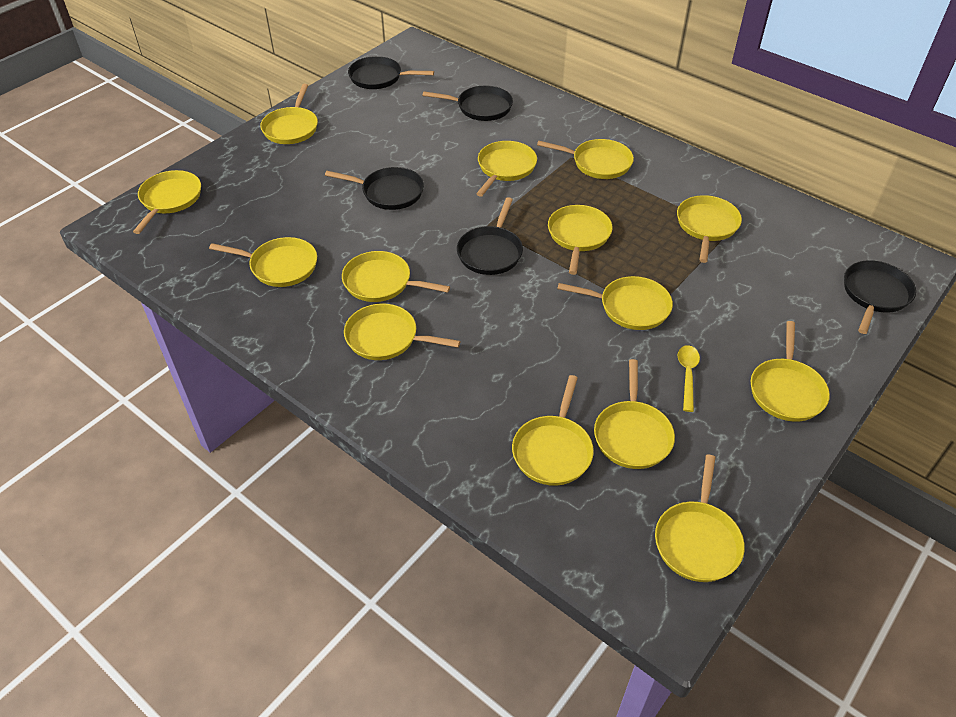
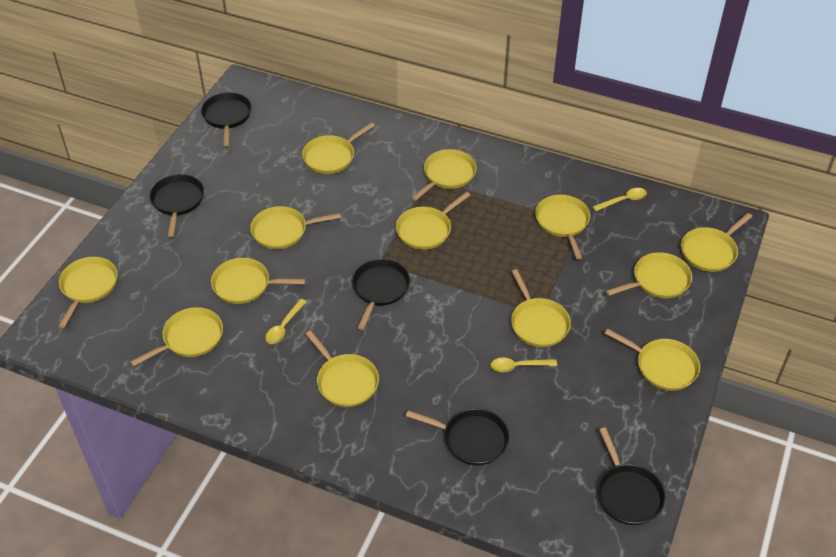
yellow pan: [133,170,201,234] [209,237,317,287] [260,84,318,144] [342,251,450,302] [344,304,460,360] [476,141,537,197] [512,375,594,486] [537,139,634,179] [548,205,613,275] [557,276,673,330] [594,359,675,469] [655,455,745,582] [677,195,742,263] [751,321,830,422] = 14 -> [58,257,118,328] [130,307,223,366] [211,258,306,304] [250,206,341,249] [302,122,375,174] [306,330,379,407] [396,192,470,250] [411,149,476,201] [511,269,571,347] [535,195,590,259] [605,329,700,391] [606,252,692,298] [681,213,752,272] = 13
yellow spoon: [678,345,700,412] = 1 -> [265,299,306,344] [490,358,557,372] [592,188,647,211] = 3

